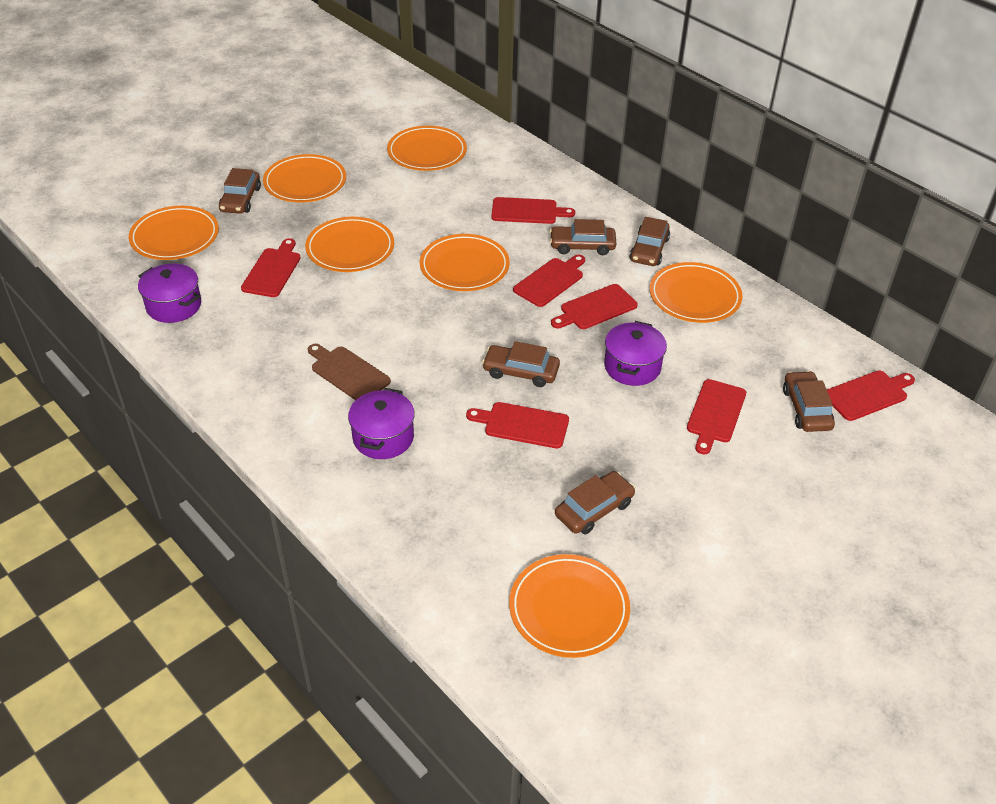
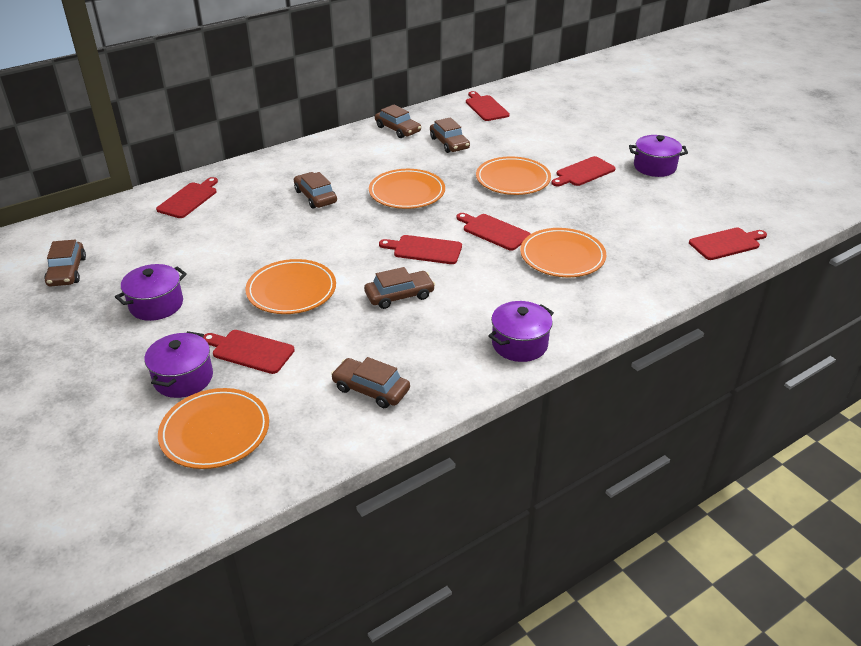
brown cutting board: [308,344,391,400] = 1 -> none = 0
orange plate: [129,206,219,260] [263,154,346,203] [305,217,394,272] [387,126,467,171] [420,234,510,291] [509,554,630,658] [650,262,742,323] = 7 -> [158,388,269,469] [245,259,336,314] [369,169,445,209] [476,157,551,195] [520,228,606,277] = 5
purple pot: [138,264,201,323] [348,388,415,459] [604,321,667,386] = 3 -> [115,264,187,321] [145,331,213,398] [488,301,554,362] [629,135,688,177] = 4

